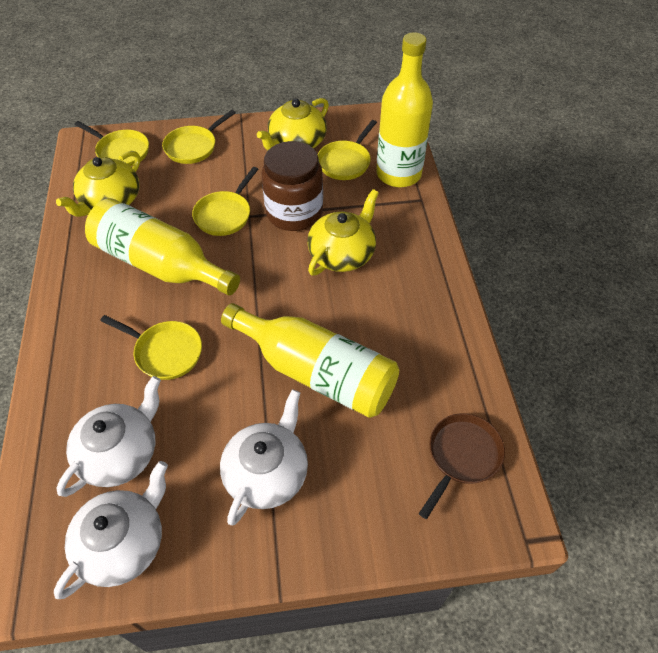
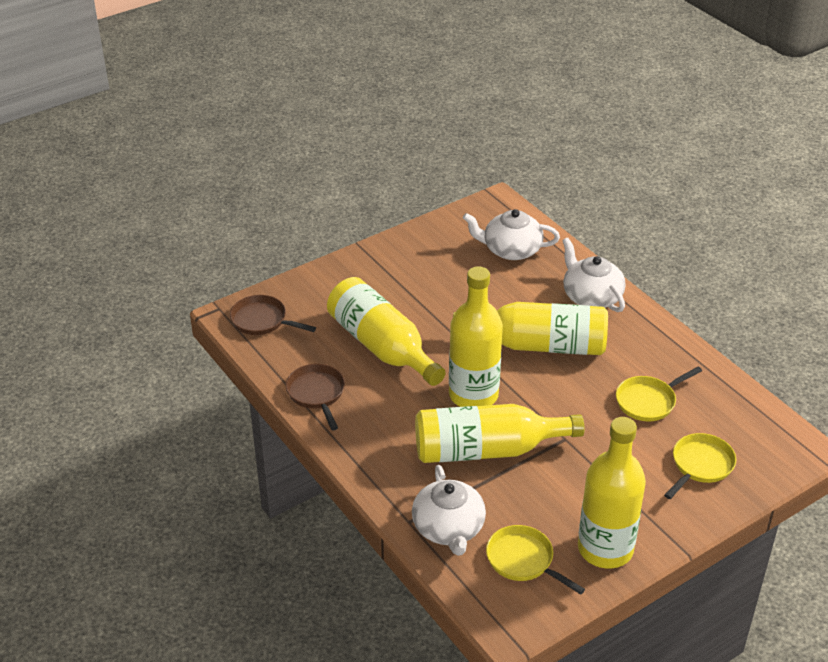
brown jar: [261,141,323,231] = 1 -> none = 0
brown pan: [419,413,505,519] = 1 -> [230,295,316,335] [286,364,345,430] = 2
yellow bottle: [85,198,240,295] [221,303,399,418] [376,32,433,187] = 3 -> [327,277,446,386] [415,404,584,463] [449,266,503,407] [453,302,608,355] [578,417,646,568] = 5
yellow pan: [74,121,149,166] [100,315,202,380] [162,110,236,164] [192,167,258,236] [318,120,377,180] = 5 -> [486,525,585,595] [616,366,702,422] [664,433,736,499] = 3
yellow teapot: [56,151,140,217] [257,98,329,150] [307,189,379,276] = 3 -> none = 0

